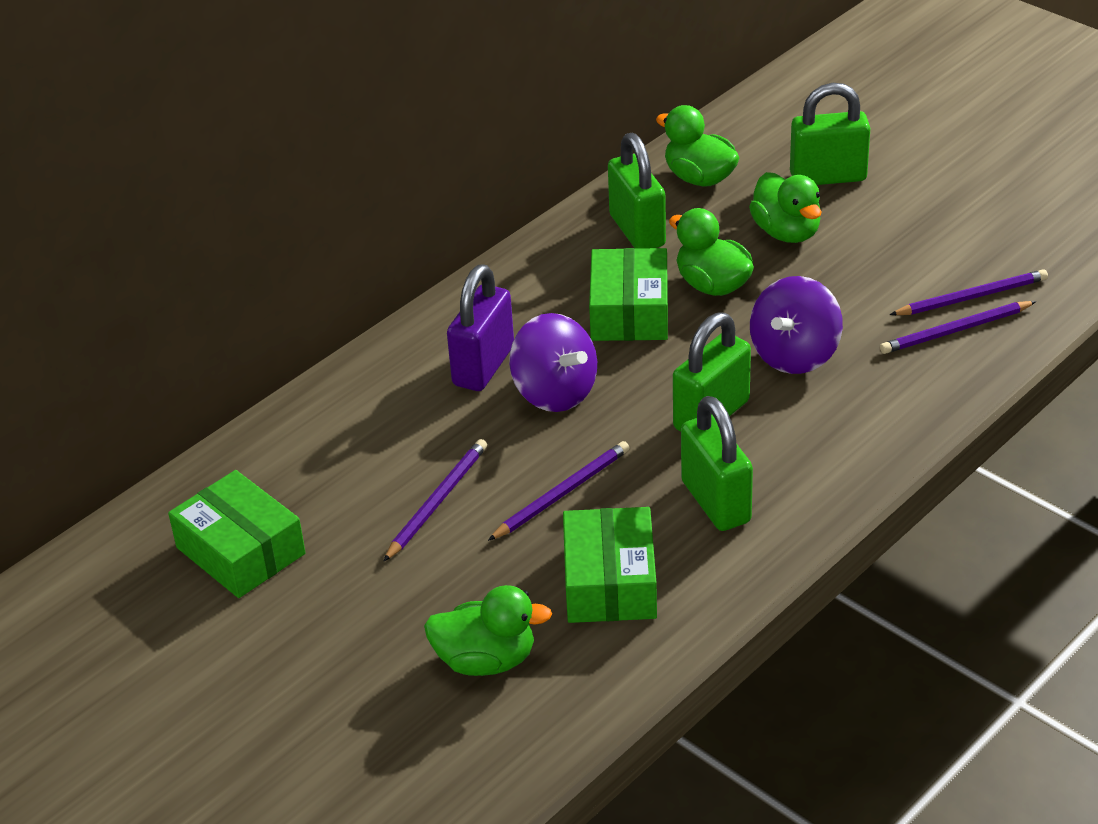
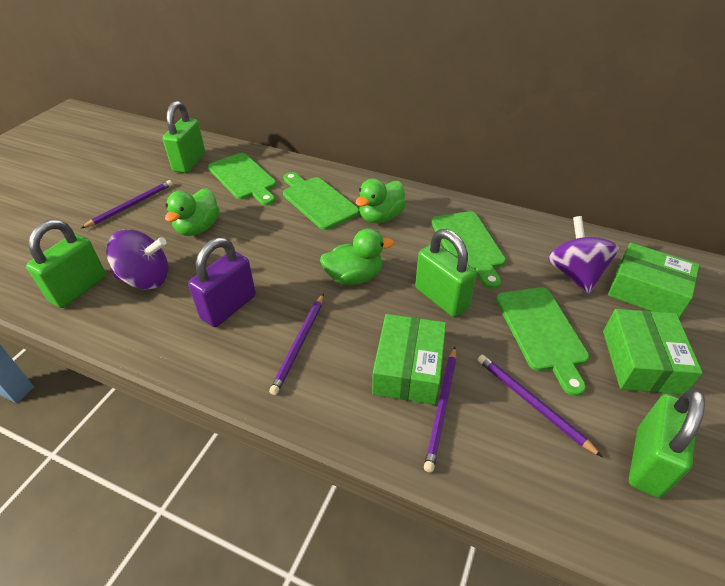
green cutting board: none = 0 -> [208,153,276,206] [283,172,360,230] [431,211,506,289] [496,287,589,396] = 4
green duck: [424,585,552,676] [656,105,739,186] [669,208,754,296] [749,172,822,243] = 4 -> [165,188,220,236] [320,228,394,285] [356,178,406,224] = 3

